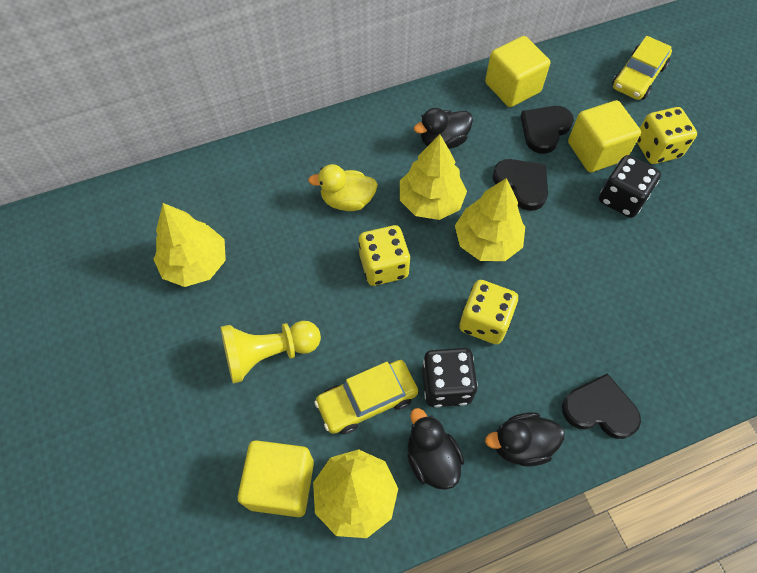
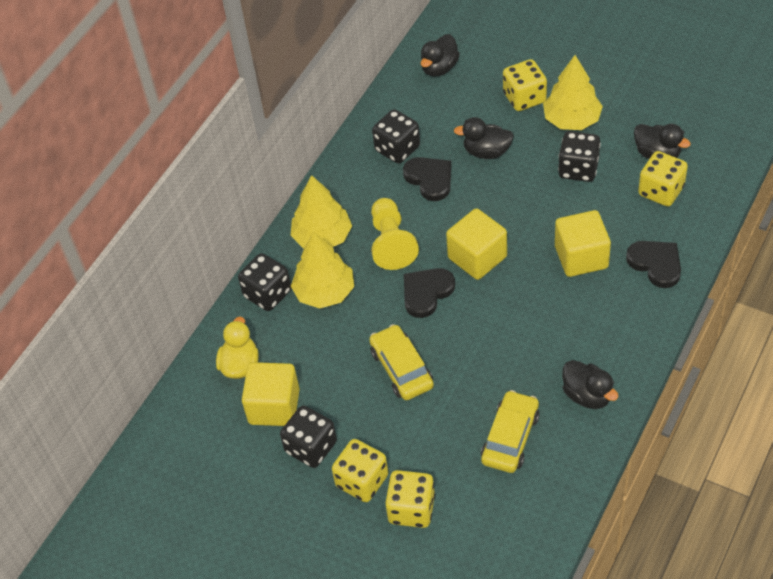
black dice: [422,348,478,407] [599,155,661,218] = 2 -> [238,253,291,311] [280,406,337,468] [372,109,420,164] [558,131,601,182] = 4
black duck: [407,408,464,490] [414,108,473,149] [485,412,565,467] = 3 -> [421,34,460,77] [454,117,514,159] [562,360,619,409] [634,124,691,159] = 4
yellow dice: [358,225,410,286] [459,280,518,344] [637,107,697,164] = 3 -> [332,439,388,502] [385,470,435,528] [503,59,547,111] [638,151,688,206] = 4
yellow tree: [154,203,226,287] [313,449,398,538] [400,134,467,220] [455,178,525,261] = 4 -> [290,175,352,249] [291,232,354,308] [543,55,603,130] = 3

